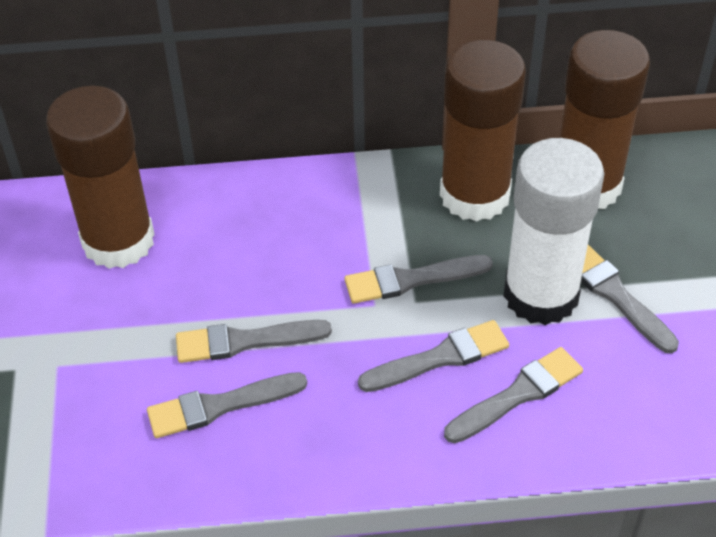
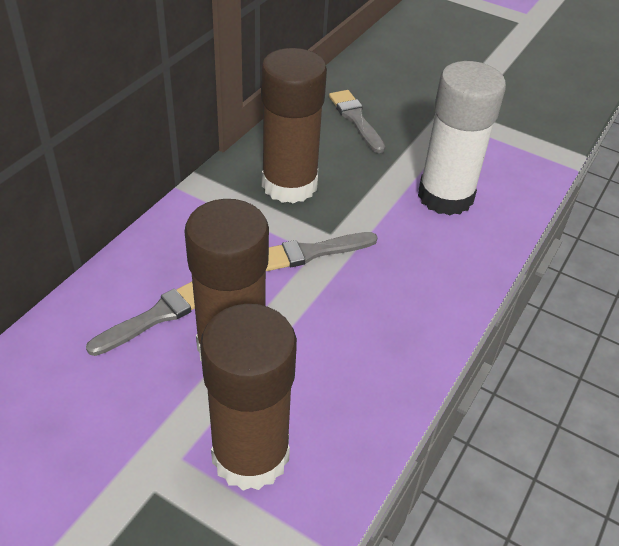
grey brush: [147,372,307,438] [176,320,332,363] [345,255,493,304] [358,320,509,392] [444,347,583,443] [581,245,679,353] = 6 -> [86,282,195,356] [266,232,378,271] [329,90,385,153] = 3

